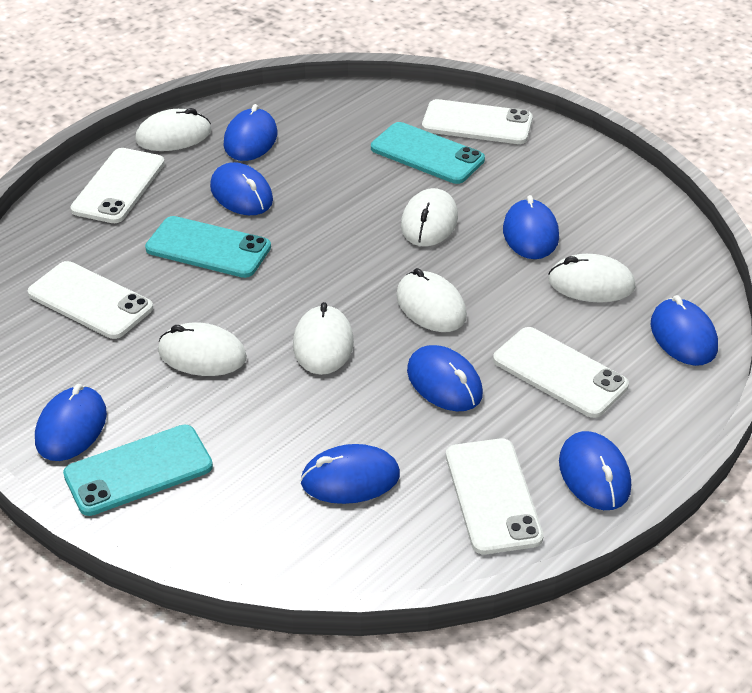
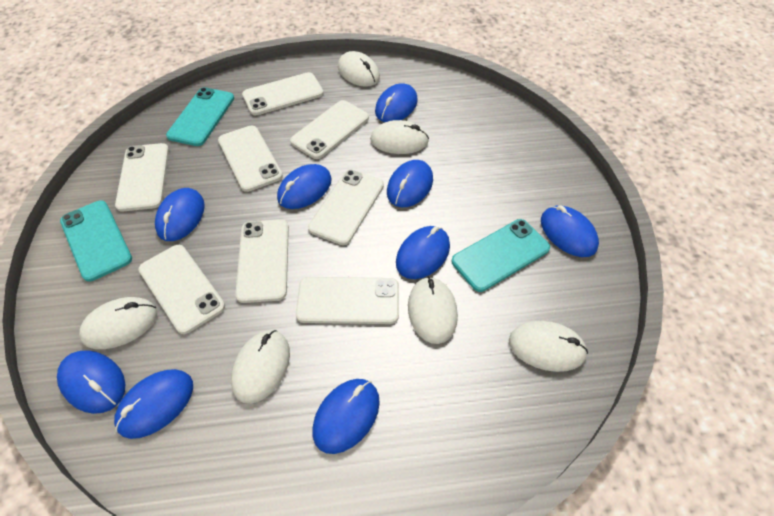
blue mouse: [35,384,107,461] [210,162,273,215] [224,104,277,161] [300,444,400,504] [407,345,483,411] [503,195,559,259] [559,431,631,510] [651,295,718,366] = 8 -> [57,350,125,414] [114,369,193,439] [155,188,205,241] [277,164,332,209] [312,379,380,454] [375,83,418,122] [387,160,433,207] [396,226,450,279] [541,205,599,257] = 9
white phone: [28,261,153,339] [70,148,165,223] [422,99,533,144] [446,438,543,554] [493,327,629,418] = 5 -> [115,143,169,212] [138,245,225,334] [218,126,283,192] [235,219,289,303] [242,72,324,115] [290,100,369,159] [296,277,399,324] [308,170,384,245] = 8

